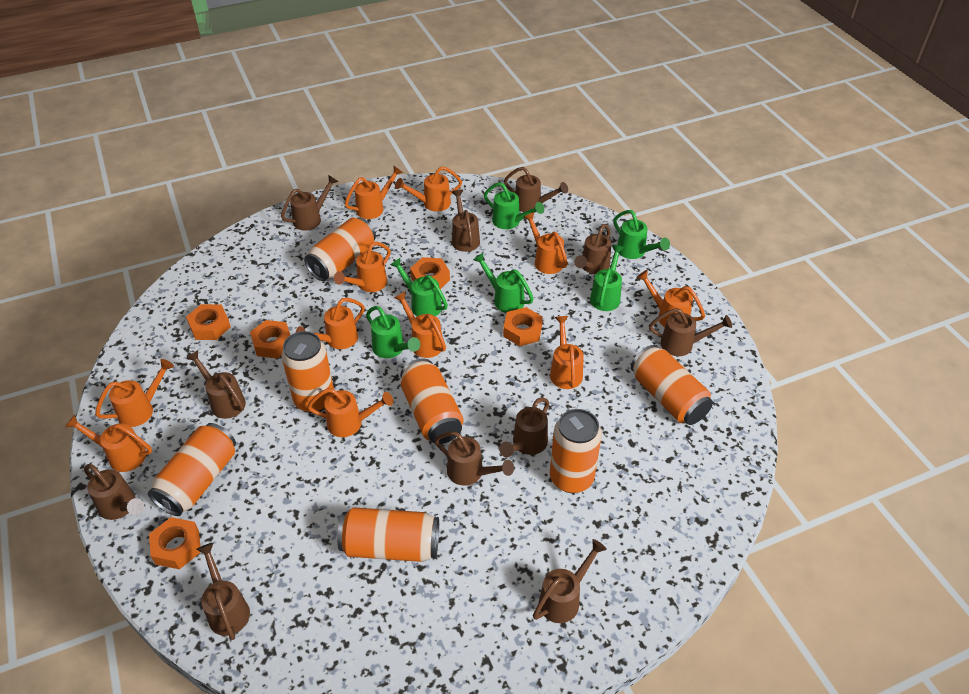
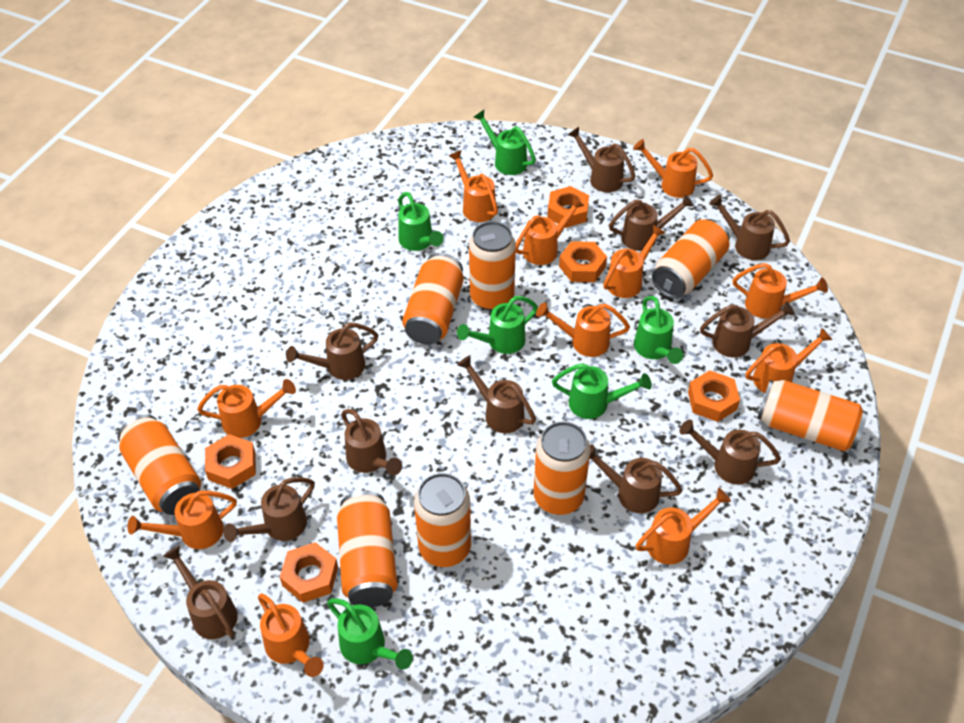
orange can: [148,423,236,516] [281,331,334,413] [304,218,376,281] [337,507,439,562] [400,359,463,444] [550,409,602,493] [631,345,713,425] = 7 -> [118,415,201,515] [337,491,398,608] [402,253,464,344] [414,473,471,567] [469,221,516,311] [533,421,591,515] [652,219,730,299] [757,380,868,451] = 8

